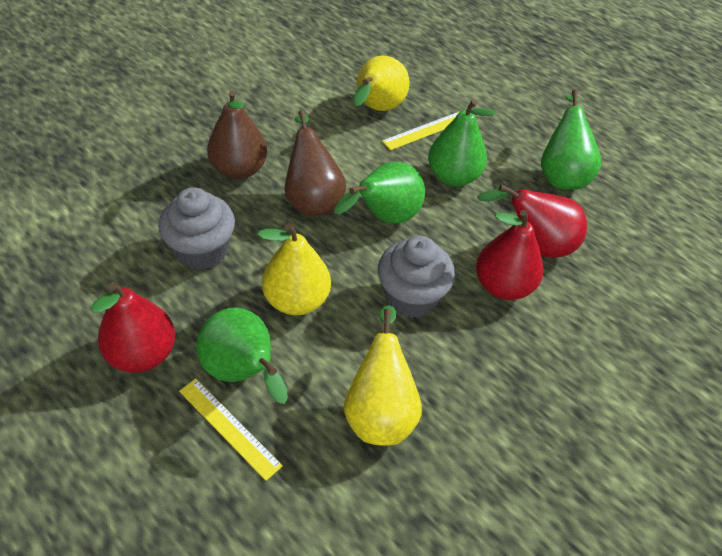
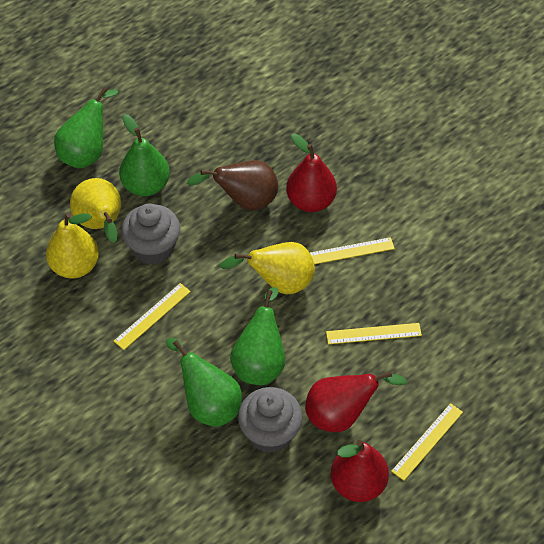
brown pear: [207,90,267,179] [285,110,346,216] = 2 -> [187,160,278,211] = 1
yellow ruler: [179,378,283,481] [382,112,459,150] = 2 -> [114,283,191,350] [310,237,395,264] [326,323,422,344] [391,403,463,481] = 4

